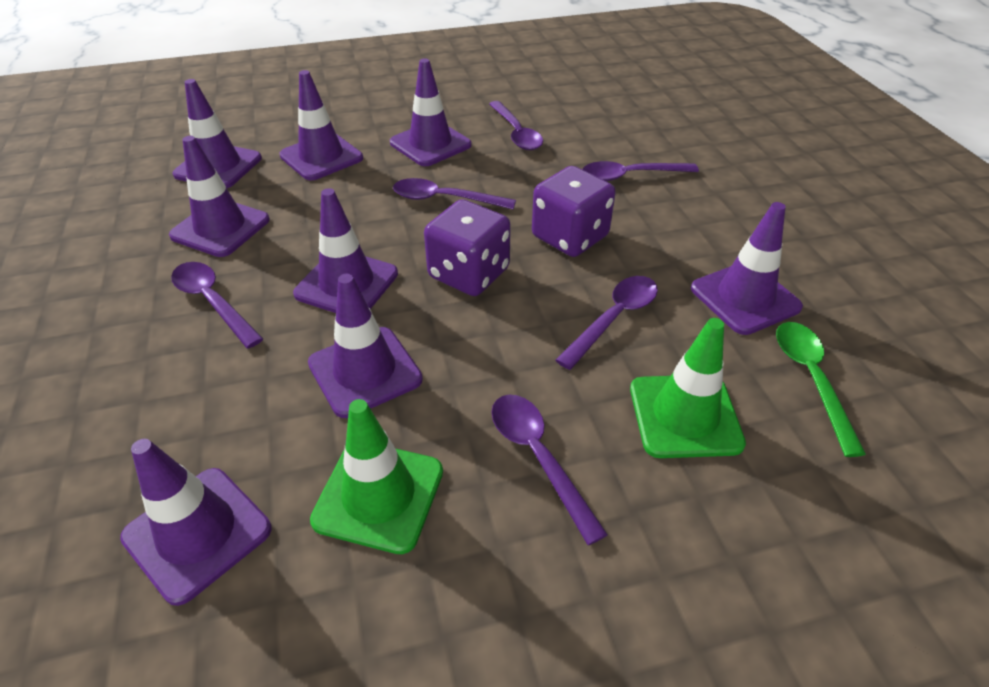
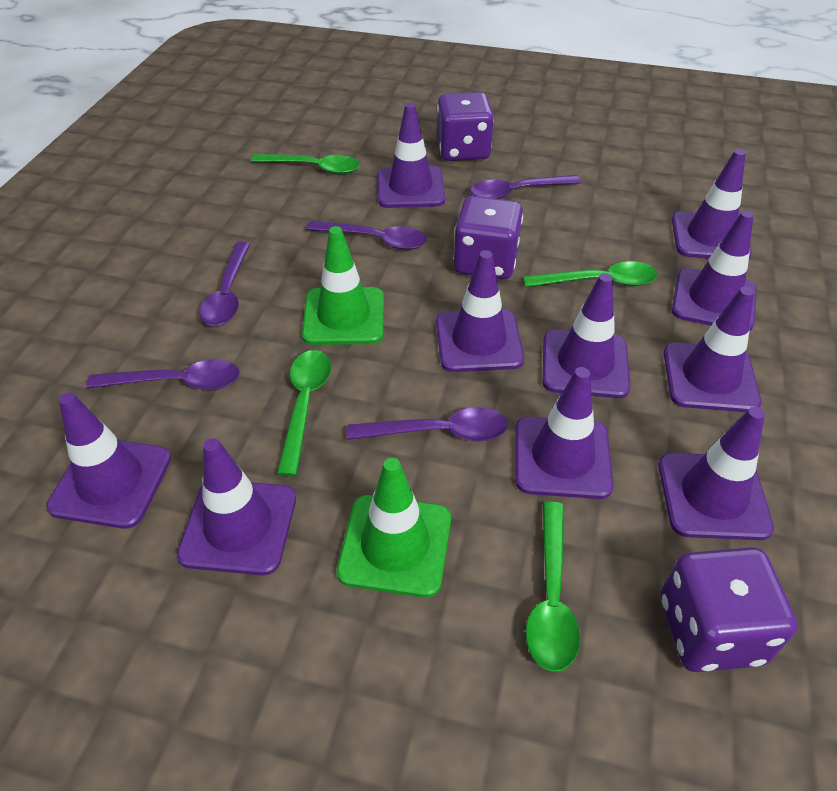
green spoon: [776,322,866,457] = 1 -> [251,154,360,174] [277,350,331,476] [523,261,658,287] [525,501,580,672] = 4
purple dice: [424,199,511,296] [532,166,616,257] = 2 -> [437,92,494,161] [453,196,523,279] [661,547,797,672] = 3
purple spoon: [171,262,263,349] [393,178,516,209] [489,101,543,150] [491,395,608,545] [555,276,658,370] [582,161,699,181] = 6 -> [86,359,240,390] [199,242,250,326] [306,220,427,250] [347,407,508,441] [470,175,581,199] = 5
purple traffic cone: [120,439,271,606] [169,136,270,257] [173,79,262,188] [279,70,363,180] [293,188,398,313] [308,274,423,418] [390,58,472,166] [691,202,803,335] = 8 -> [46,393,171,529] [177,438,296,575] [378,103,445,208] [436,250,524,372] [515,367,613,499] [543,273,630,398] [658,407,774,540] [664,287,761,412] [672,149,752,259] [672,211,757,331] = 10

